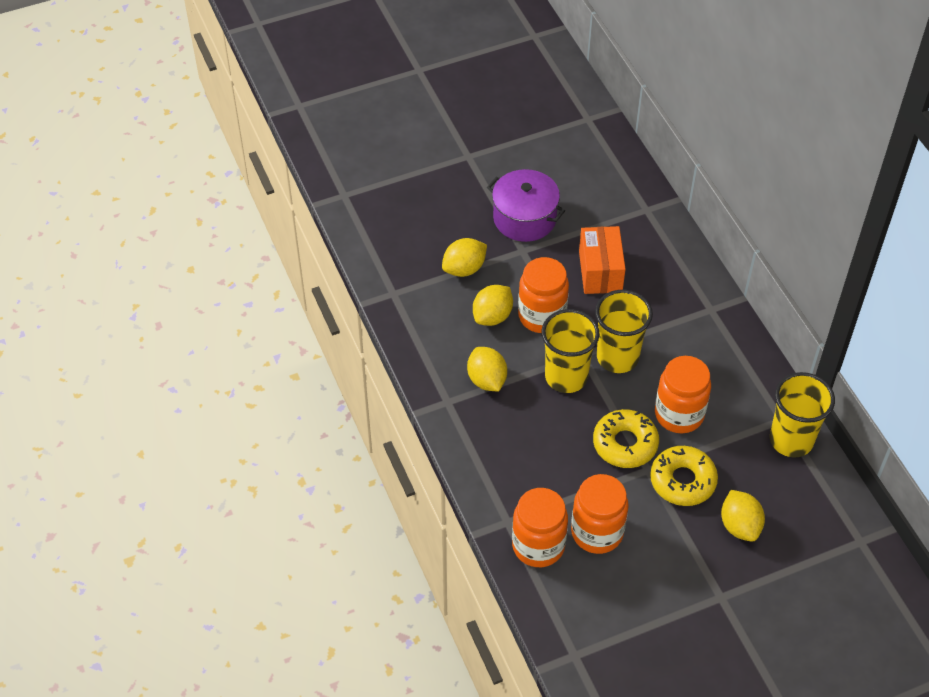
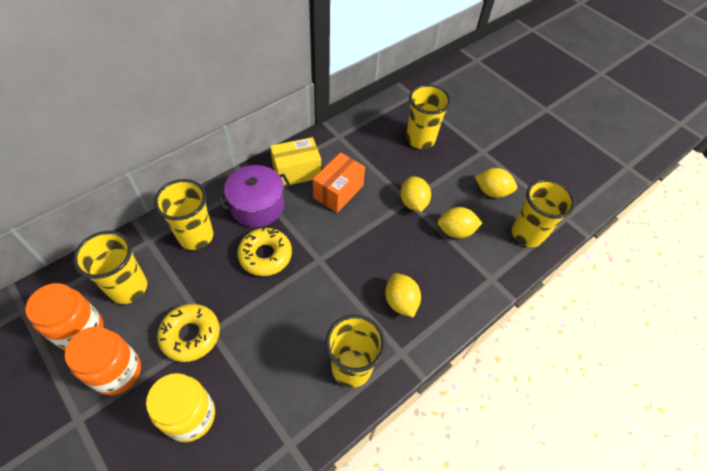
orange jar: [512,488,568,567] [518,257,569,333] [571,474,629,554] [655,356,711,433] = 4 -> [25,283,103,350] [65,326,141,395] = 2
yellow box: none = 0 -> [270,137,321,185] = 1
yellow cup: [541,309,600,393] [595,290,653,373] [770,372,835,458] = 3 -> [73,231,147,304] [154,179,213,250] [325,314,386,388] [406,84,451,149] [512,179,575,247] = 5
yellow jar: none = 0 -> [146,373,215,442] = 1

